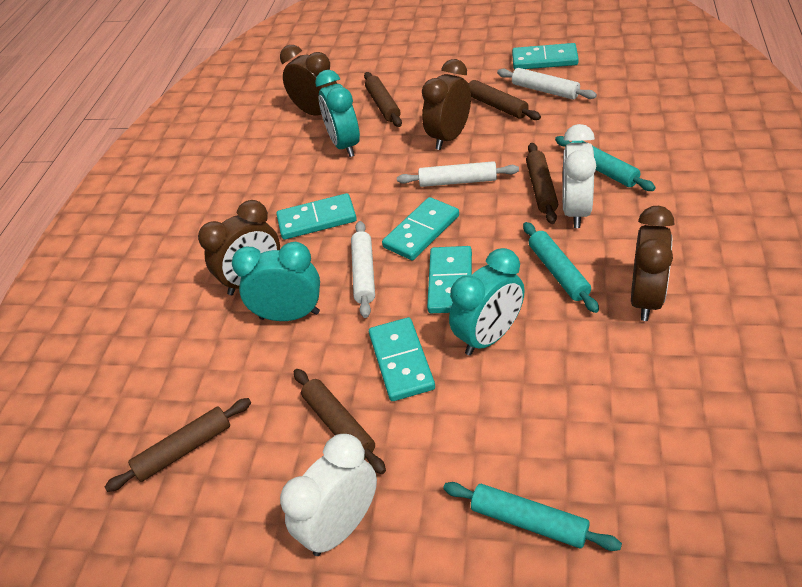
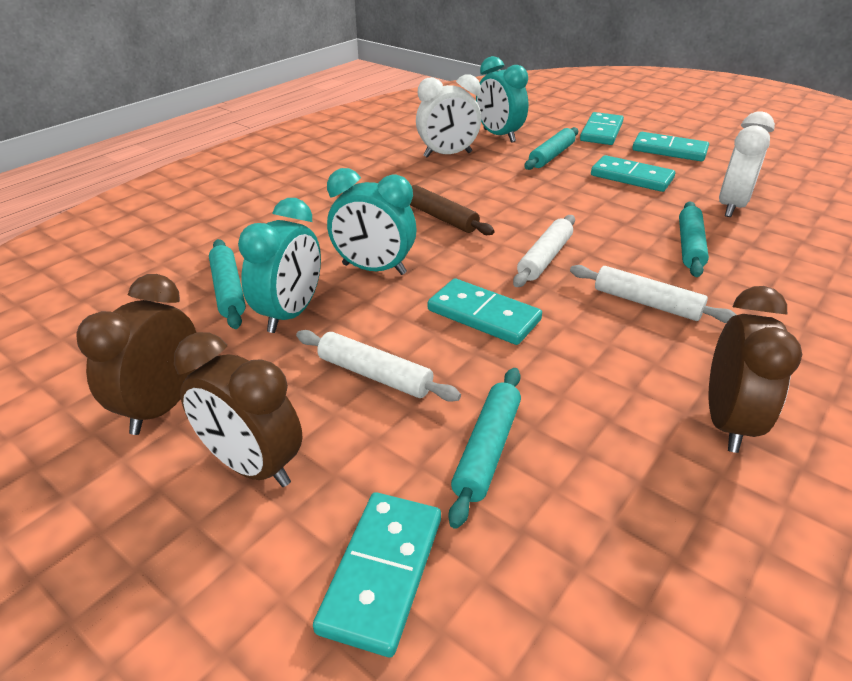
brown clock: [198,200,280,295] [280,45,337,116] [422,59,471,150] [631,206,674,321] = 4 -> [76,274,197,435] [174,332,303,487] [709,286,802,453] = 3
brown rolling pin: [105,398,251,492] [294,369,386,474] [364,72,402,127] [468,80,541,120] [526,143,558,224] = 5 -> [410,185,494,235] = 1
turquoise rolling pin: [443,482,622,551] [523,222,599,313] [555,136,656,191] = 3 -> [209,239,246,329] [448,368,521,529] [524,127,578,170] [679,202,709,277] = 4

